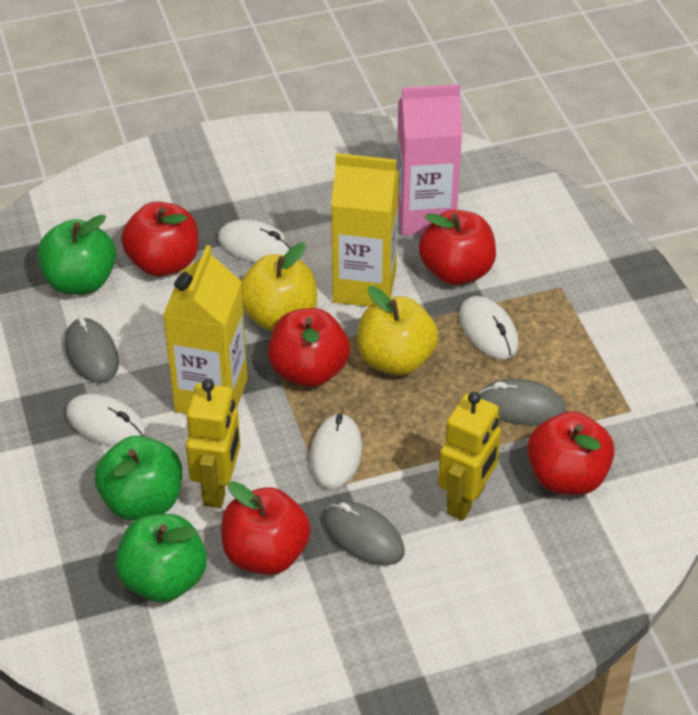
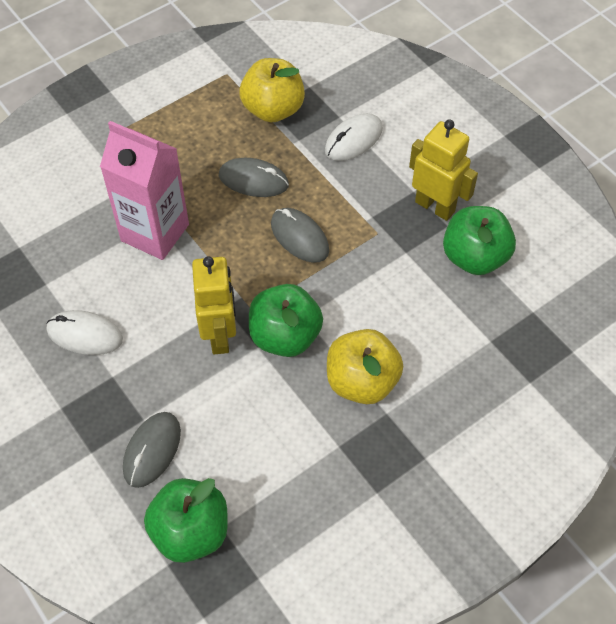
red apple: [121,201,198,277] [221,481,311,575] [268,308,350,387] [419,210,496,285] [527,411,615,495] = 5 -> none = 0
white mouse: [66,394,146,447] [218,220,293,263] [310,413,362,489] [459,296,519,359] = 4 -> [46,310,123,355] [325,113,383,161] = 2
yellow carton: [163,245,248,414] [331,153,399,307] = 2 -> none = 0

